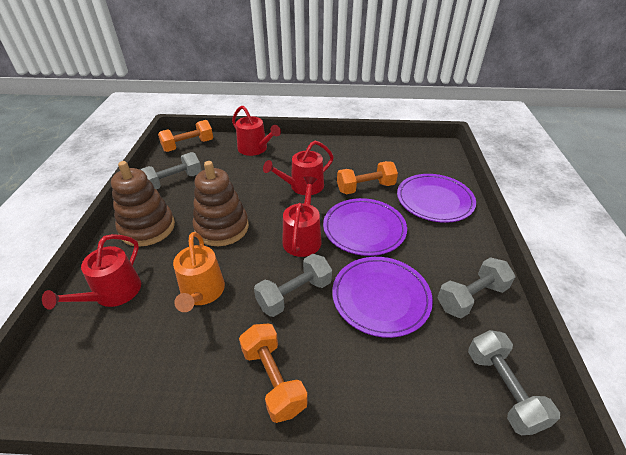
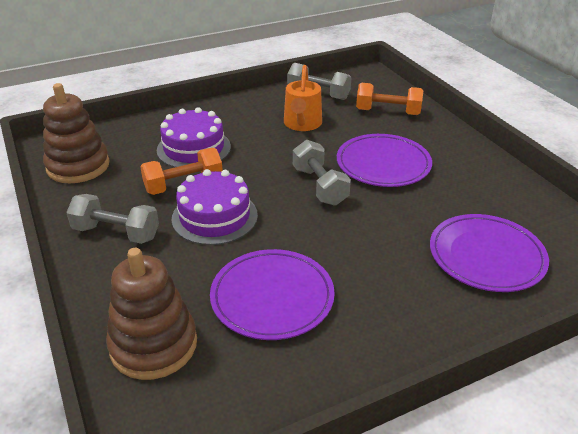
grey dumbbell: [140,152,202,189] [254,254,332,317] [438,257,515,318] [468,330,560,435] = 4 -> [66,194,159,244] [287,63,351,100] [293,140,351,206] = 3
orange dumbbell: [158,120,213,152] [239,324,308,423] [337,161,398,194] = 3 -> [140,148,223,195] [356,83,424,115] = 2
purple cake: none = 0 -> [157,107,231,168] [172,169,258,245] = 2
red watering can: [42,234,141,310] [232,105,281,156] [263,141,334,195] [282,176,322,257] = 4 -> none = 0

